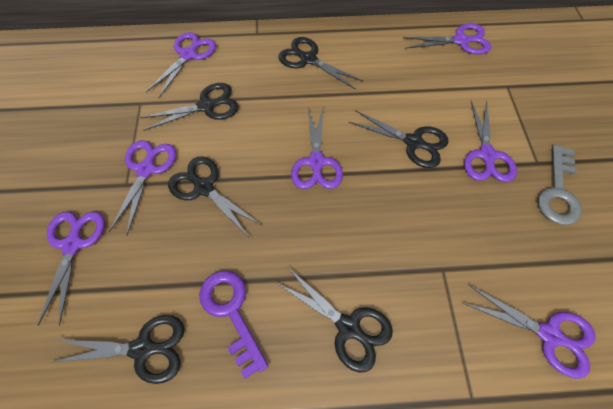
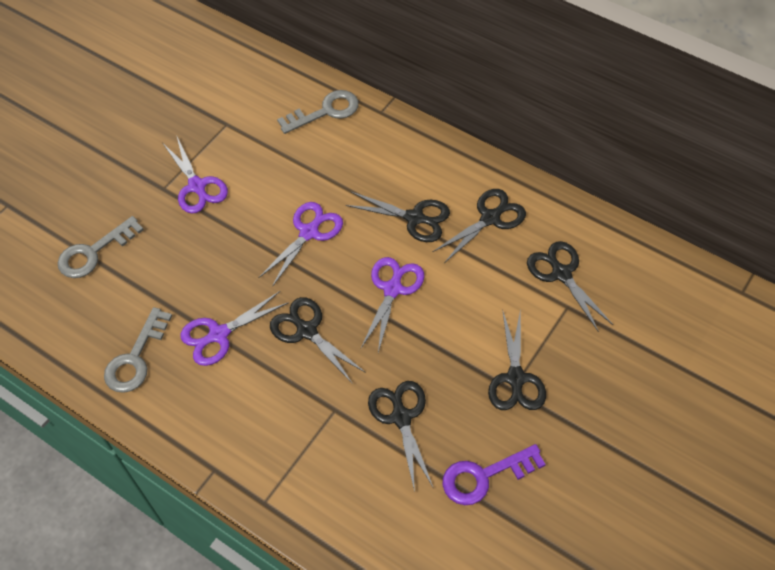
grey key: [538,145,582,225] = 1 -> [58,216,144,278] [104,307,172,393] [277,90,359,134] = 3
purple scissors: [38,212,105,326] [109,140,176,236] [146,32,216,98] [291,107,343,189] [403,23,491,54] [463,285,596,379] [464,100,517,182] = 7 -> [163,137,228,214] [180,291,289,366] [258,202,343,287] [361,257,424,353] = 4

